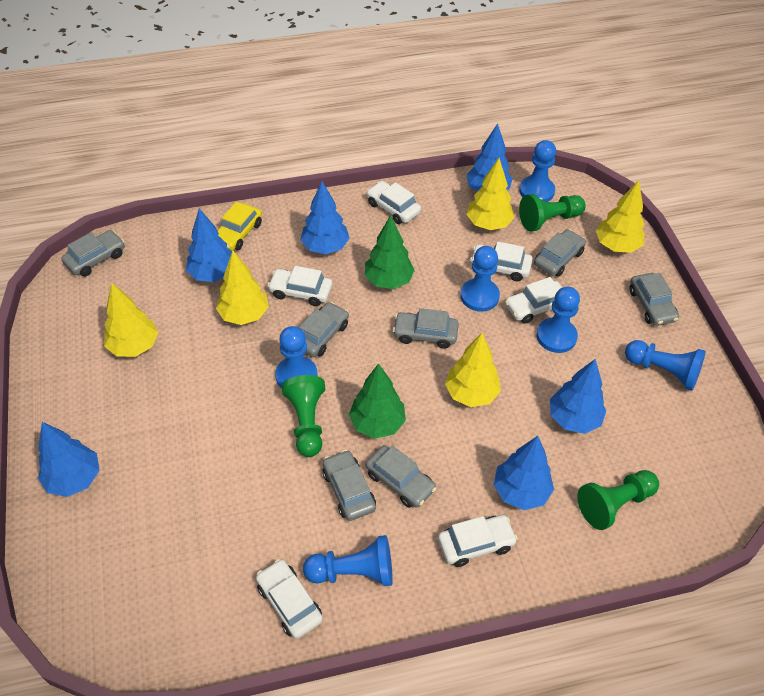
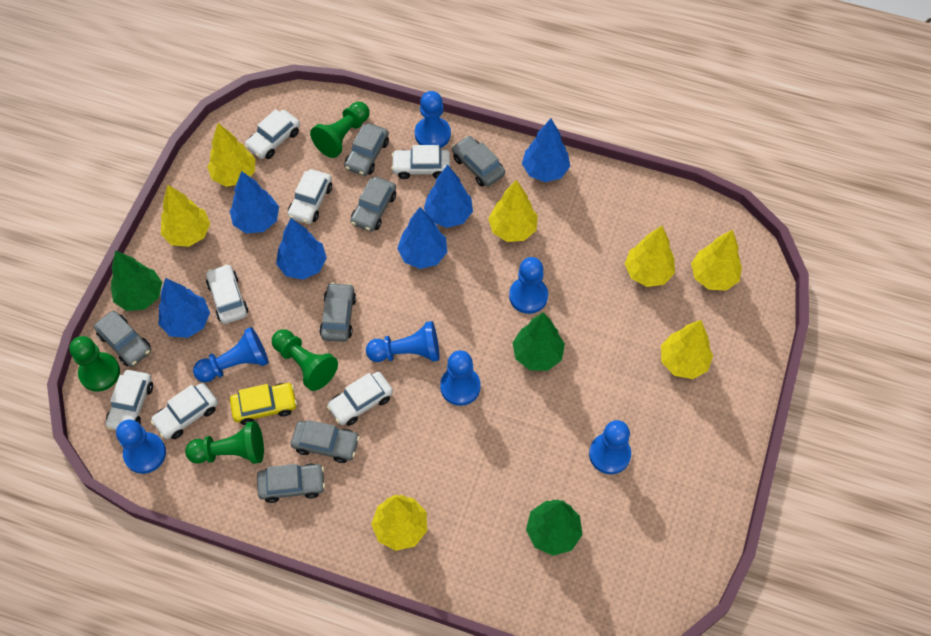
blue pawn: [275,326,318,389] [303,535,393,586] [460,246,500,312] [519,140,556,202] [536,287,580,353] [625,340,706,391] = 6 -> [116,420,166,474] [193,327,269,382] [366,321,439,362] [415,91,451,148] [440,350,481,406] [509,257,548,314] [589,420,631,474] = 7
green pawn: [282,375,325,457] [519,194,585,232] [577,470,659,530] = 3 -> [69,336,120,392] [185,421,264,464] [272,329,338,391] [310,102,370,158] = 4
green tree: [349,363,406,439] [365,215,415,289] = 2 -> [111,250,162,311] [512,312,565,371] [526,500,583,556] = 3
white car: [256,559,323,639] [267,266,332,306] [366,181,421,224] [438,515,518,567] [470,241,533,281] [505,277,563,324] = 6 -> [105,370,153,430] [151,383,218,439] [206,264,248,324] [245,109,300,159] [288,169,332,224] [326,372,393,426] [391,145,450,179] = 7
yellow tree: [104,283,158,357] [216,251,269,325] [445,333,501,407] [466,158,514,230] [596,180,645,253] = 5 -> [161,185,210,247] [207,123,256,187] [371,495,427,551] [488,180,538,242] [625,226,675,287] [661,320,713,379] [691,230,742,291] = 7

